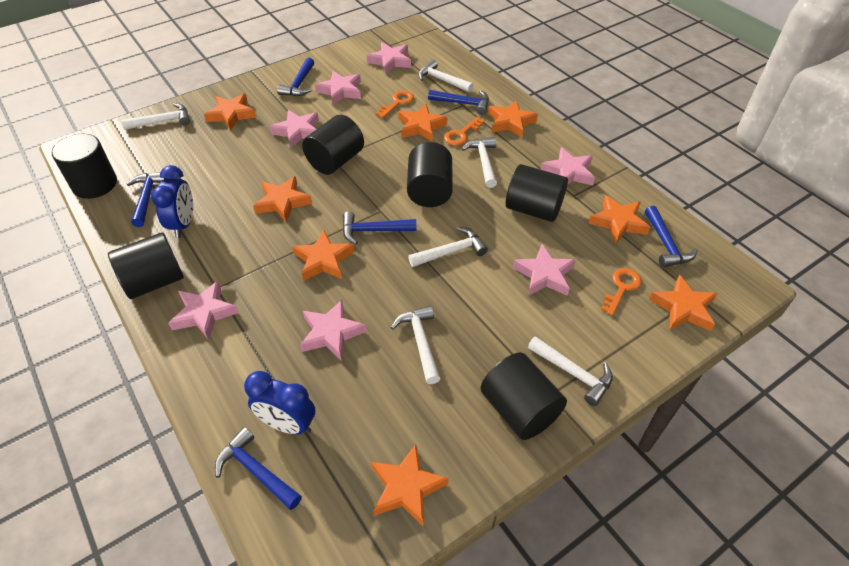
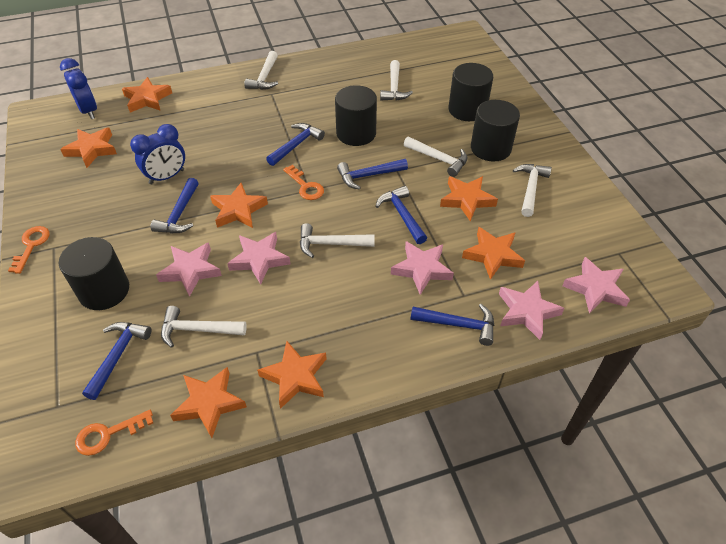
black cylinder: [52,134,117,199] [108,232,184,299] [302,115,364,175] [407,142,453,207] [480,352,567,440] [506,164,568,222] = 6 -> [59,237,129,310] [335,85,377,146] [449,63,493,121] [471,100,520,161] = 4
orange star: [204,94,256,131] [253,176,312,222] [292,230,354,281] [371,444,449,526] [398,104,447,142] [488,100,538,137] [588,195,650,243] [649,275,717,331] = 8 -> [60,128,117,168] [122,77,172,113] [170,367,247,438] [210,183,268,228] [257,341,327,409] [440,176,498,221] [462,227,525,280] = 7
pink star: [168,281,239,340] [270,110,319,149] [300,300,367,361] [315,71,361,105] [367,42,411,74] [513,244,576,296] [541,147,595,185] = 7 -> [156,242,222,297] [227,232,290,285] [391,241,454,295] [499,281,565,340] [563,257,630,313] = 5

